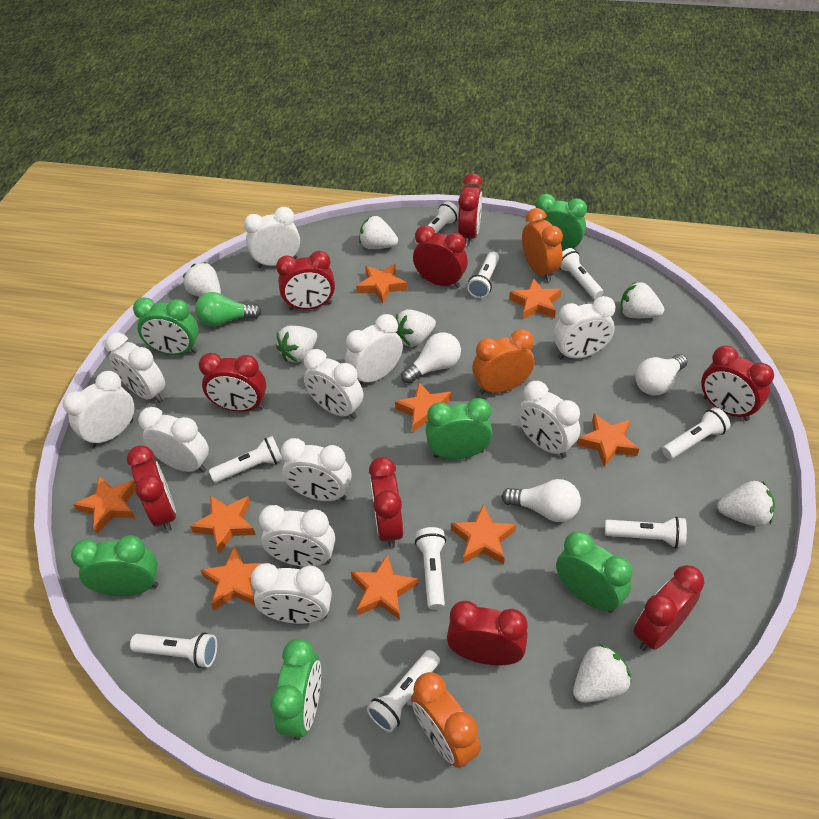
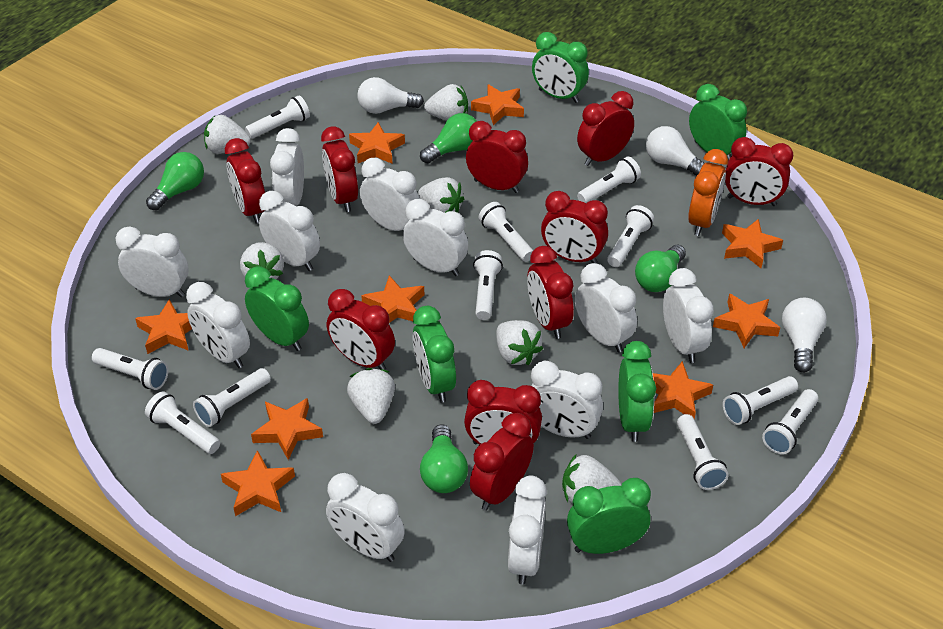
green light bulb: [195,292,262,327] = 1 -> [146,152,204,210] [420,113,477,163] [420,424,468,493] [635,245,686,292] = 4
orange clock: [411,672,481,768] [472,329,534,395] [522,208,563,282] = 3 -> [688,149,728,236] = 1
red clock: [127,445,176,532] [198,353,266,412] [276,251,335,310] [369,457,403,548] [413,225,468,288] [447,601,528,665] [458,173,483,246] [634,565,705,651] [701,346,774,421] = 9 -> [225,138,265,224] [321,126,358,212] [327,289,395,370] [464,380,542,445] [466,121,528,193] [470,413,534,511] [527,246,574,339] [541,191,608,264] [577,91,634,166] [725,137,793,206] = 10
white flashlight: [130,632,217,668] [209,436,283,483] [367,650,440,732] [415,201,459,245] [415,527,446,610] [467,252,499,298] [559,248,603,299] [605,517,687,548] [662,407,730,459] = 9 -> [92,348,169,390] [145,391,220,454] [193,368,271,427] [245,95,310,139] [473,250,503,320] [479,202,534,262] [577,157,641,203] [607,205,654,267] [677,414,729,490] [723,376,798,425] [762,389,818,454] = 11

